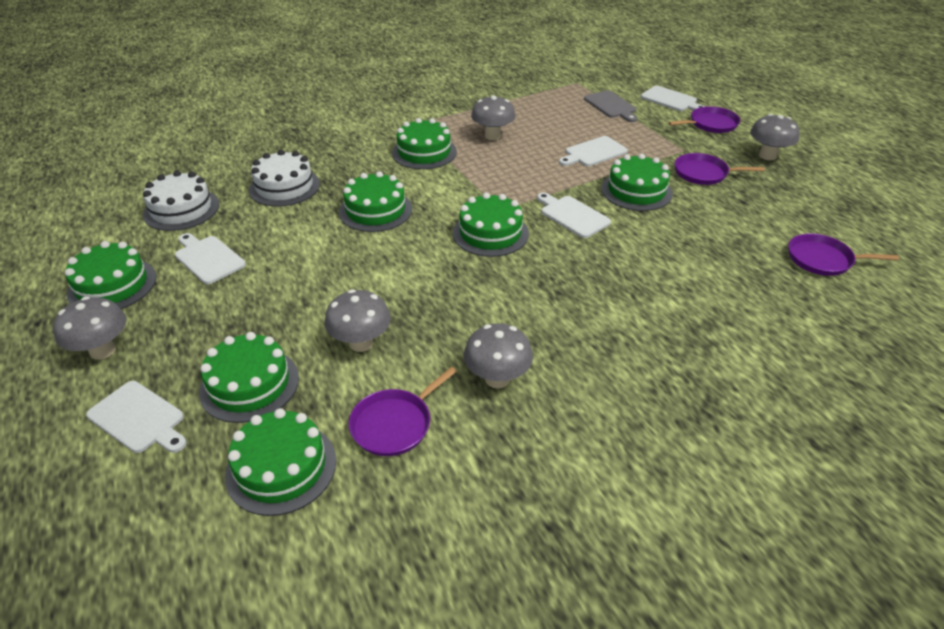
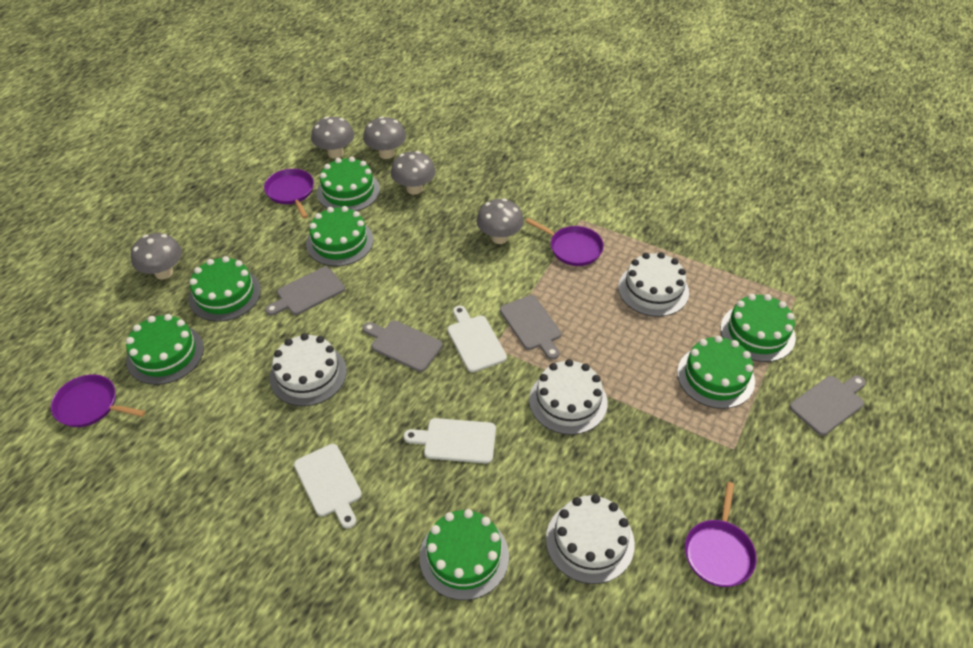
grey cutting board: [584,90,637,122] = 1 -> [265,267,345,316] [363,321,443,372] [500,295,561,360] [789,375,866,436] = 4
white cake: [143,171,219,231] [249,150,320,206] = 2 -> [269,333,347,406] [529,359,608,435] [546,494,635,584] [618,252,689,317] = 4
white cutting board: [86,381,187,453] [175,233,246,284] [537,192,611,238] [559,136,628,166] [641,86,705,111] = 5 -> [294,444,362,529] [404,418,496,464] [447,306,507,372] = 3

